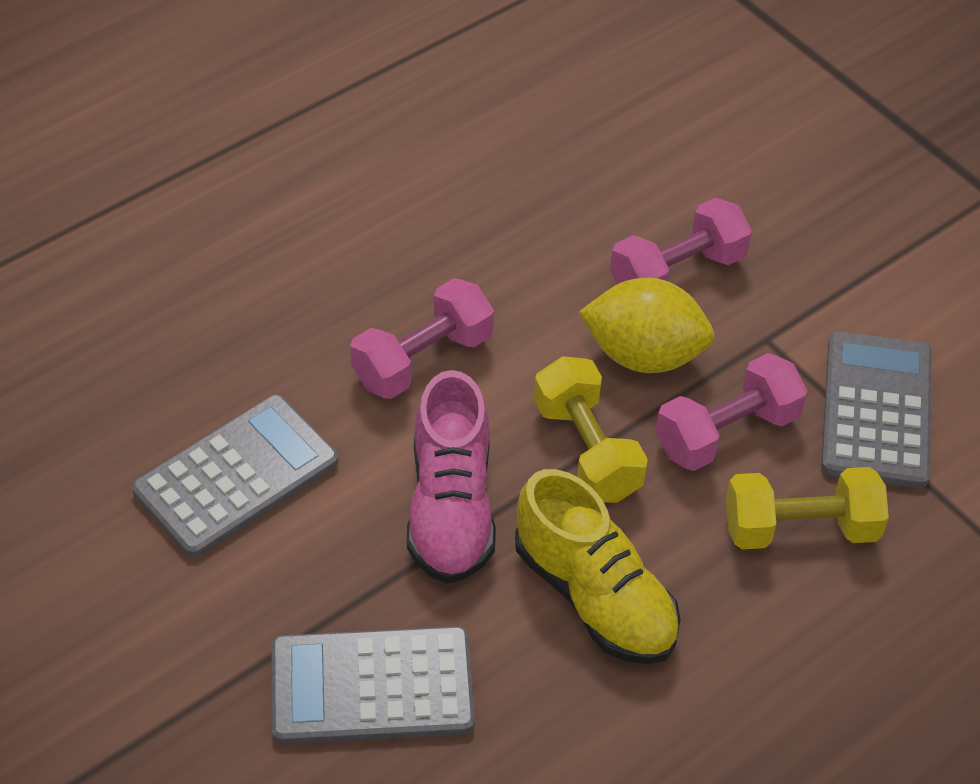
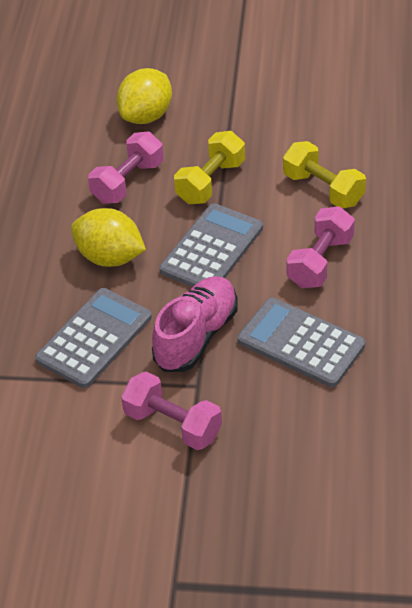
yellow lemon: [579,278,715,373] = 1 -> [71,208,146,267] [117,68,172,124] = 2
yellow shoe: [515,469,681,664] = 1 -> none = 0

